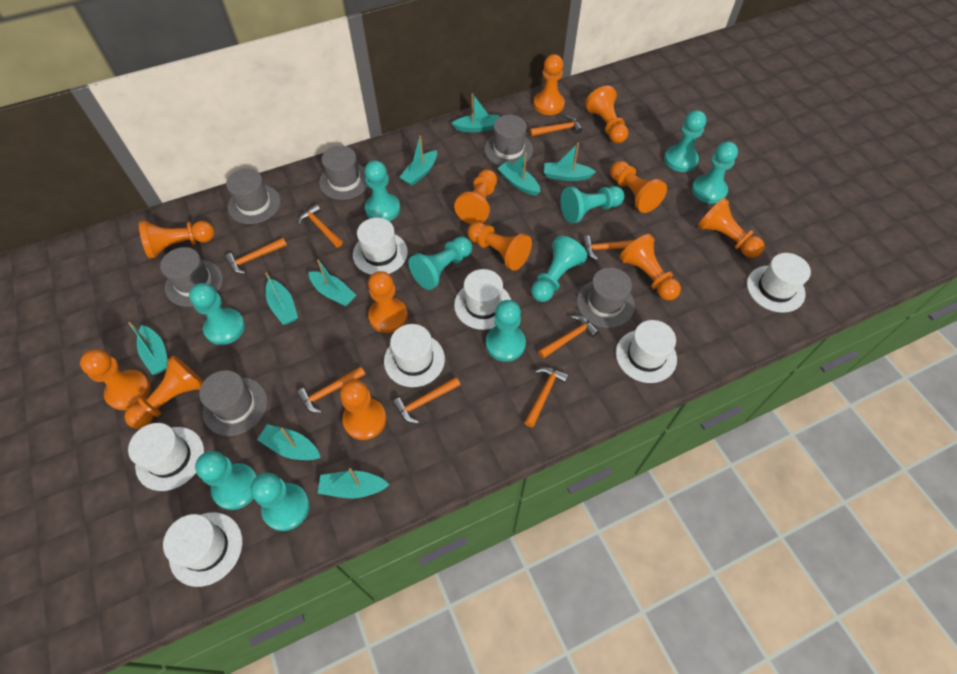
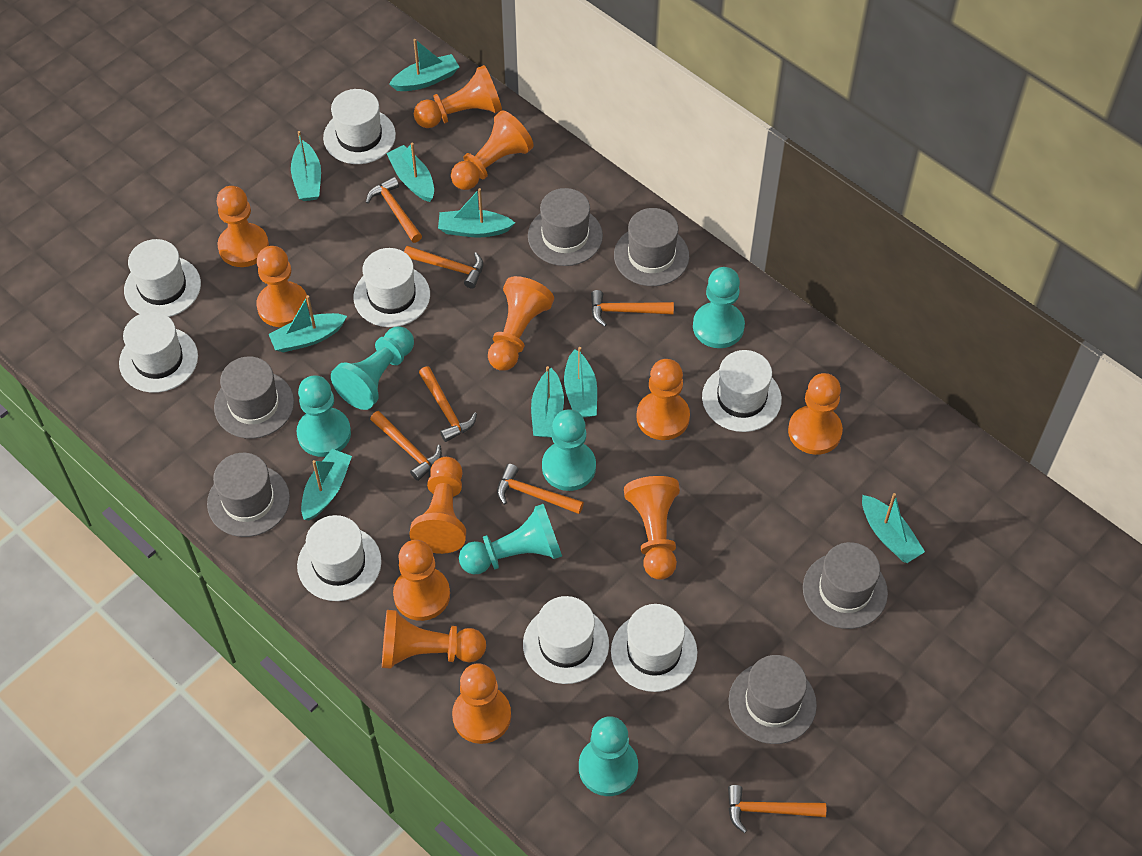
orange hammer: [225,238,287,274] [297,366,365,413] [298,204,343,247] [393,377,460,423] [524,367,569,428] [530,115,583,136] [538,315,599,359] [582,235,635,260] = 8 -> [366,177,422,243] [370,411,442,481] [404,246,483,289] [419,366,477,442] [497,464,584,514] [591,290,674,327] [728,785,826,833] = 7
turquoise pawn: [189,283,245,345] [195,451,257,510] [250,473,310,531] [364,160,400,221] [409,236,472,290] [486,300,526,362] [531,236,588,302] [561,186,624,223] [664,110,706,172] [692,141,738,204] = 10 -> [297,375,351,457] [331,327,414,410] [459,504,562,575] [542,409,596,491] [579,716,638,796] [693,267,745,348] = 6
white hat: [128,423,204,491] [163,512,242,587] [353,218,408,275] [384,324,445,387] [454,269,511,330] [616,320,677,383] [747,253,811,313] = 7 -> [119,312,198,393] [124,239,201,317] [297,515,382,601] [323,89,396,164] [354,248,430,327] [523,596,609,684] [611,604,697,692] [702,350,782,432] = 8

